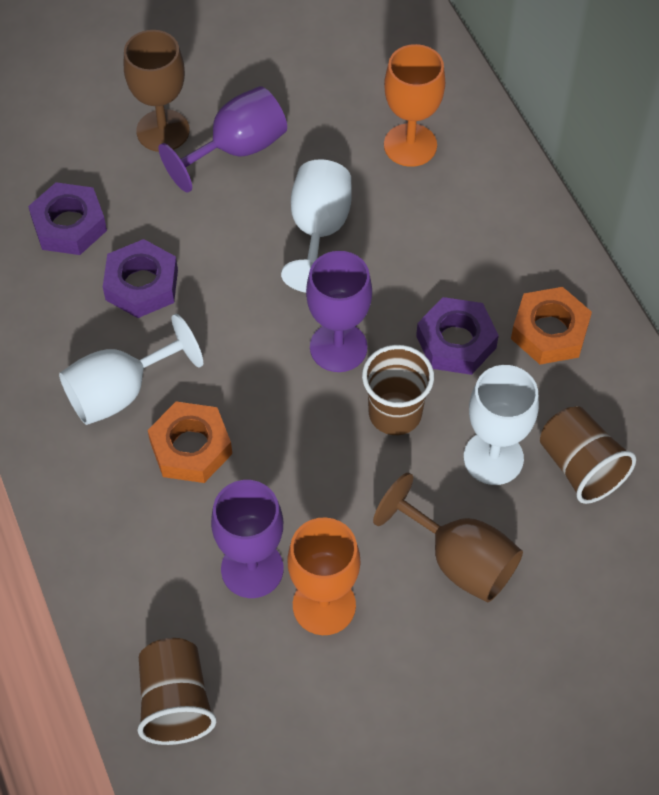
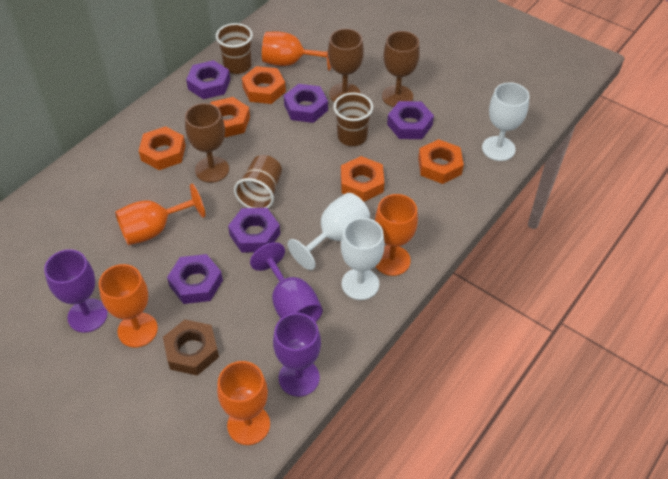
brown goblet: [124,30,190,152] [373,473,523,602] = 2 -> [185,103,229,183] [328,29,364,102] [382,31,420,107] = 3
brown nut: none = 0 -> [163,319,219,376] = 1
orange goblet: [287,517,360,635] [384,44,445,167] = 2 -> [99,264,158,348] [115,184,205,245] [217,361,270,445] [262,32,331,71] [375,194,418,276] = 5
orange nut: [148,402,232,483] [511,287,592,365] = 2 -> [139,126,186,170] [210,97,250,138] [242,66,286,104] [341,156,384,202] [418,139,464,184] = 5
purple nut: [28,182,107,255] [103,239,178,318] [416,297,499,375] = 3 -> [167,254,223,304] [186,60,230,99] [228,208,280,253] [284,84,328,123] [387,101,434,139] = 5

